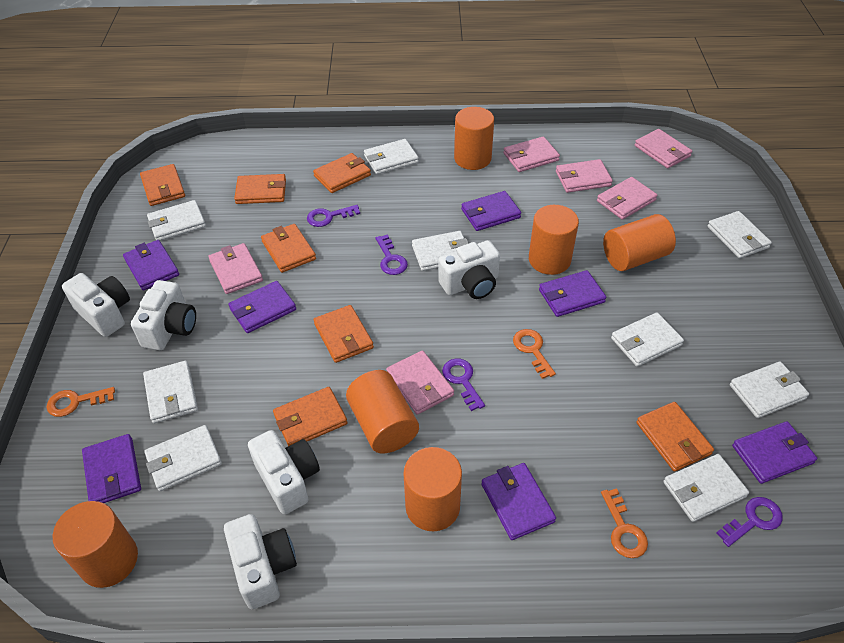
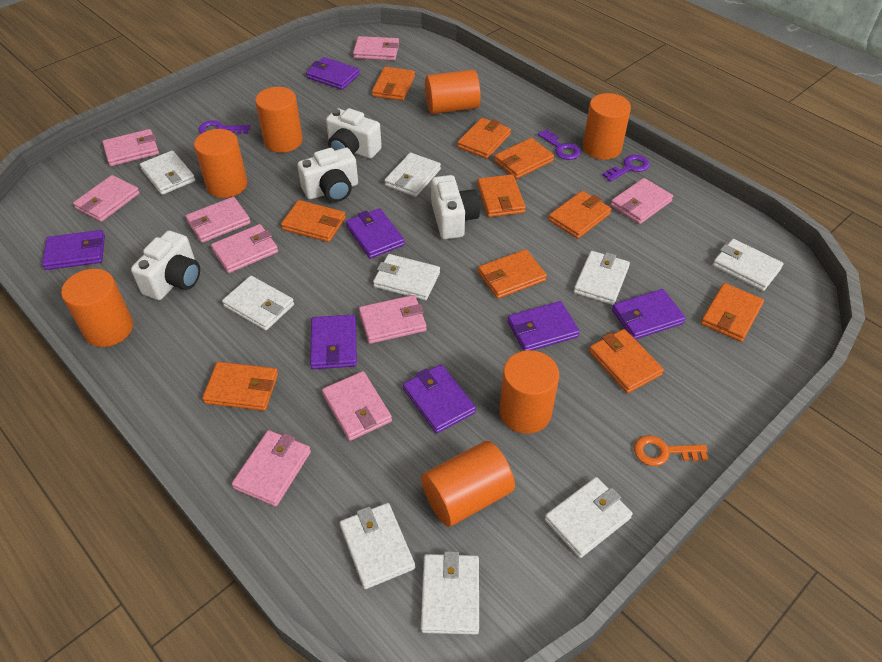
orange cylinder: [53,501,138,588] [346,370,419,453] [404,447,462,531] [454,107,494,170] [529,205,579,275] [603,214,676,271] = 6 -> [61,269,133,347] [194,129,247,198] [255,87,303,153] [421,441,515,527] [425,70,481,114] [499,350,559,434] [583,93,631,160] = 7
orange key: [46,387,115,417] [513,329,556,379] [601,488,648,558] = 3 -> [634,435,708,466] = 1
orange wallet: [140,164,185,206] [234,174,286,204] [261,224,316,273] [273,387,347,446] [313,153,371,193] [313,305,374,363] [636,402,714,472] = 7 -> [202,362,278,411] [281,200,346,242] [372,67,415,101] [457,118,511,159] [477,174,526,217] [478,249,547,299] [494,138,554,179] [548,191,611,239] [589,329,664,393] [701,283,764,342] = 10
pink wallet: [208,243,263,294] [386,350,454,415] [503,136,560,172] [556,159,613,193] [597,177,657,220] [635,129,692,168] = 6 -> [73,175,140,222] [102,129,159,166] [185,197,251,243] [211,224,278,273] [232,430,311,507] [322,371,392,441] [353,36,399,60] [359,295,427,344] [611,178,673,224] = 9
purple key: [307,205,360,227] [376,235,408,275] [442,358,485,411] [717,497,783,547] = 4 -> [199,120,250,134] [538,129,581,160] [602,155,650,182] = 3
white camera: [62,273,130,337] [131,280,196,350] [224,514,297,609] [248,430,320,515] [438,240,500,299] = 5 -> [131,231,200,300] [297,148,358,202] [326,108,382,159] [431,175,480,239] = 4

